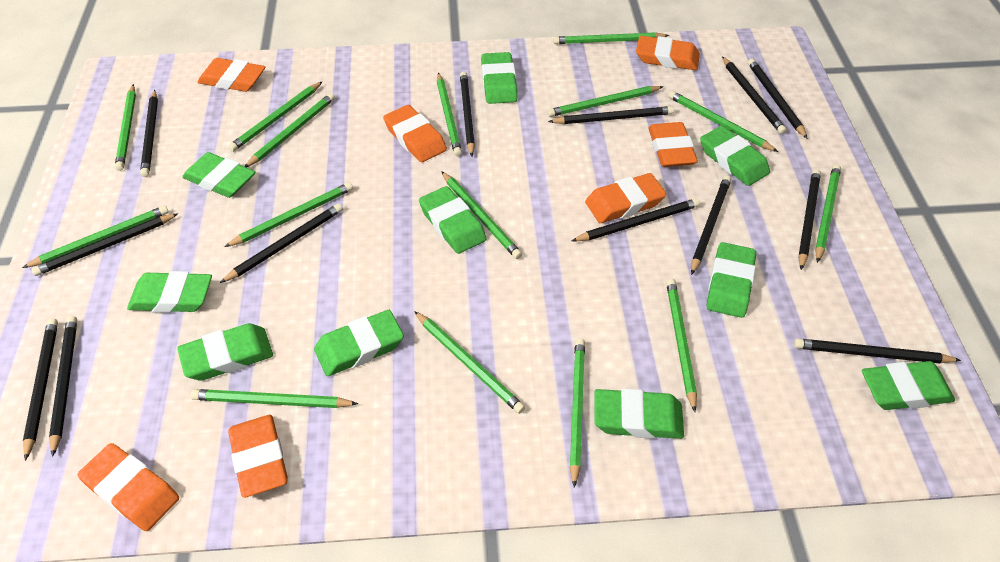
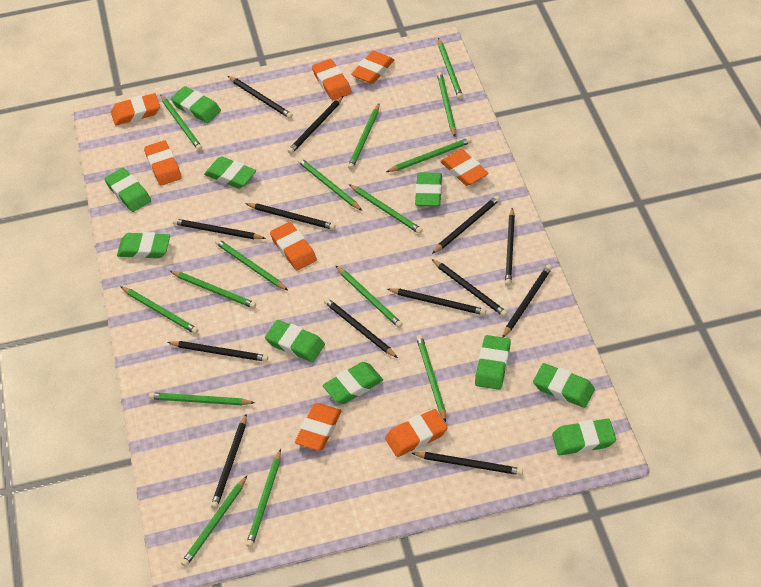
orange eraser: [77,443,179,531] [197,58,265,92] [228,415,288,498] [383,105,447,162] [585,173,666,223] [636,36,700,70] [648,122,698,167] = 7 -> [111,93,160,125] [144,140,182,186] [270,222,317,270] [295,403,341,451] [312,59,352,100] [351,51,394,84] [385,409,448,457] [440,149,489,186] = 8

